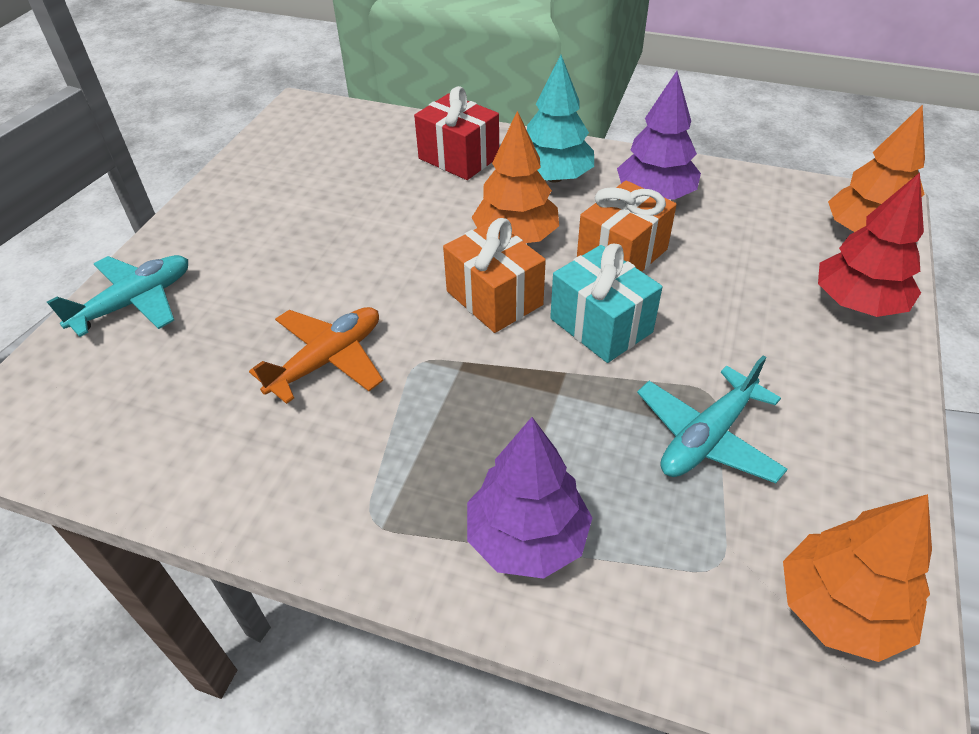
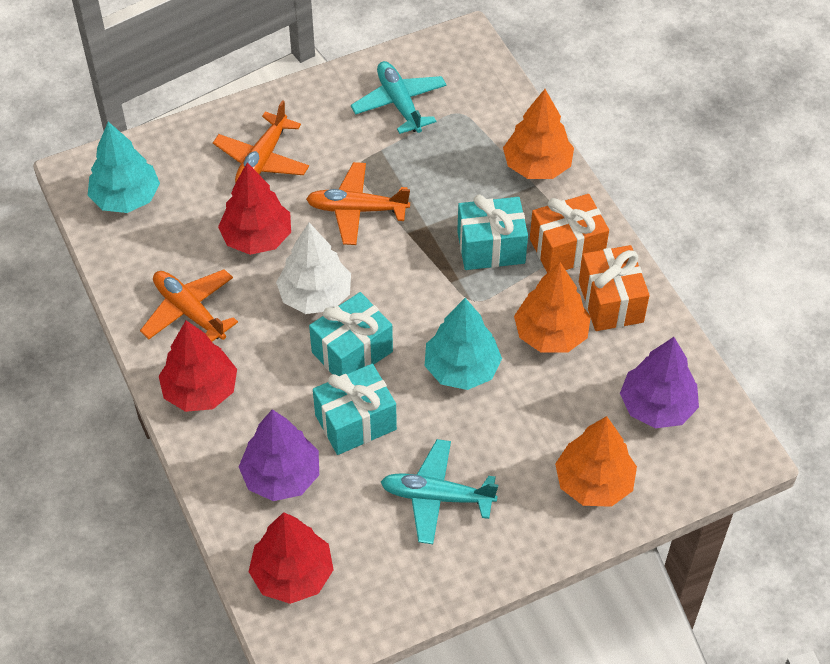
orange plane: [249,307,383,404] = 1 -> [140,269,238,342] [213,100,309,183] [306,162,410,245] = 3
red gift: [414,86,499,180] = 1 -> none = 0
red tree: [818,173,924,317] = 1 -> [159,320,237,412] [218,163,291,255] [248,512,334,604] = 3
turquoise gift: [550,243,663,363] = 1 -> [309,292,393,376] [313,364,397,455] [457,194,528,270] = 3
turquoise tree: [527,55,594,183] = 1 -> [88,122,160,213] [425,298,502,390] = 2
white tree: none = 0 -> [276,223,351,314] = 1

